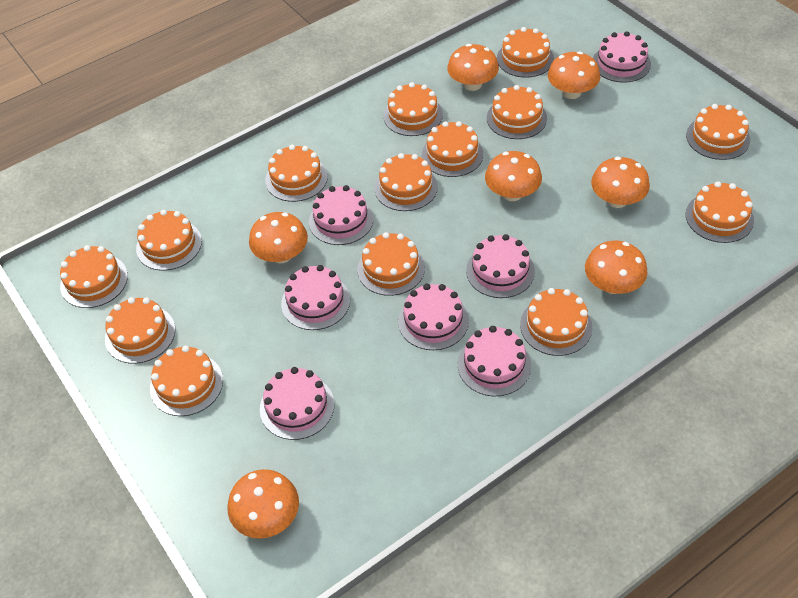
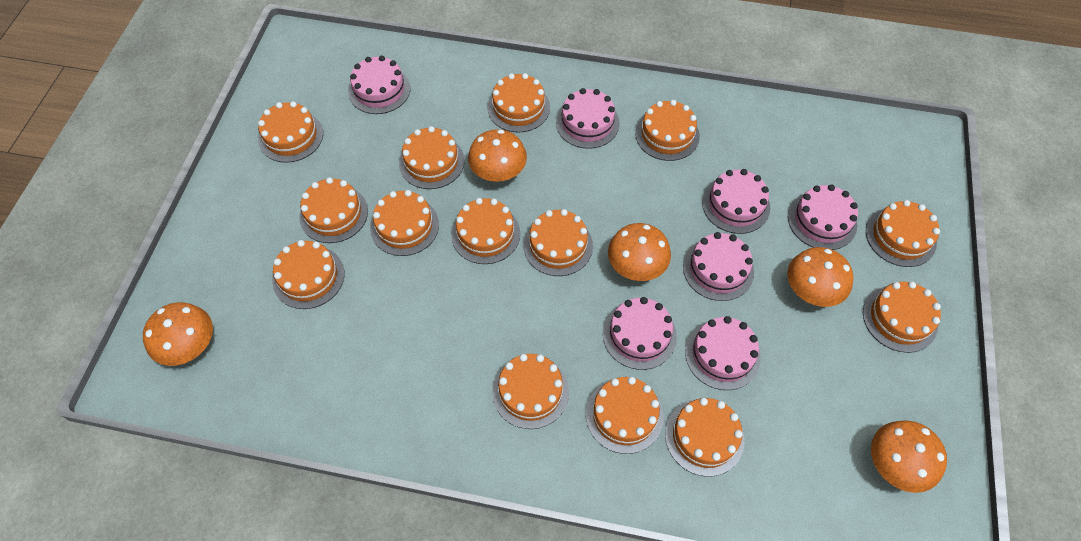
orange mushroom: [228,469,299,539] [249,212,308,263] [447,44,499,91] [485,151,542,201] [548,51,600,99] [585,241,647,294] [591,157,650,208] = 7 -> [143,302,213,366] [468,129,527,182] [608,223,671,281] [787,247,853,307] [871,420,947,493] = 5

